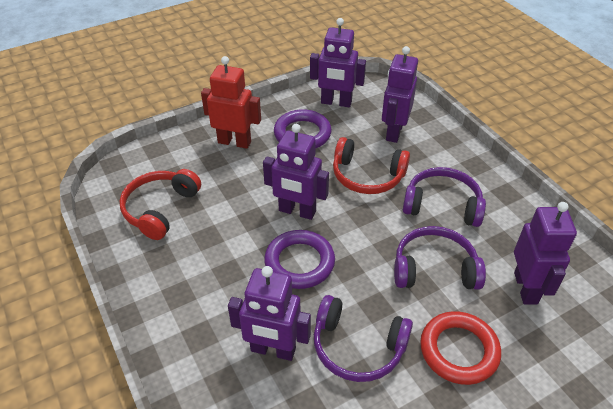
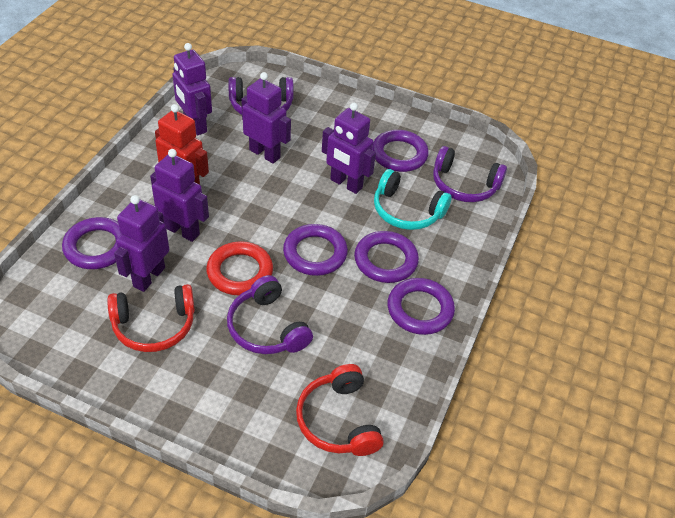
purple ring: [264,230,335,289] [274,109,331,149] = 2 -> [62,217,121,269] [283,224,348,276] [354,231,419,283] [372,130,429,172] [387,278,455,335] = 5
turquoise headphones: none = 0 -> [374,169,452,230] = 1

